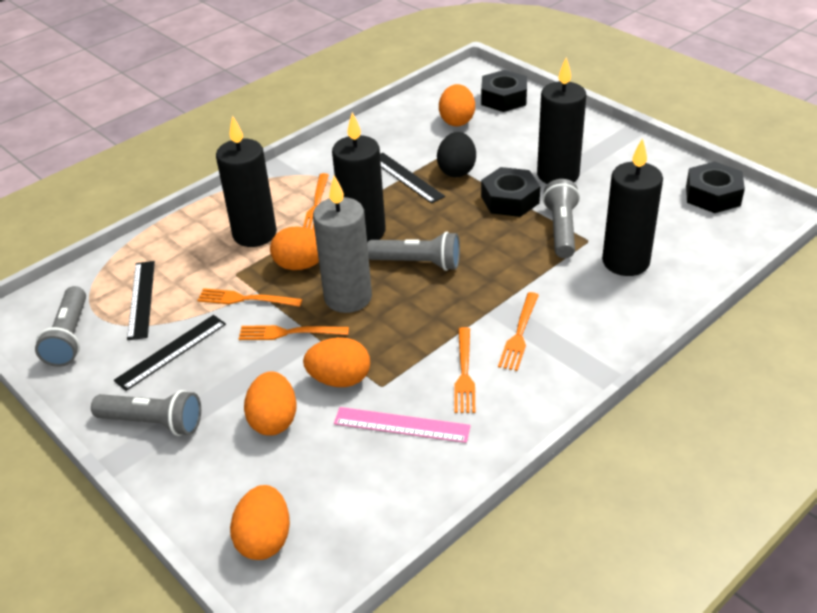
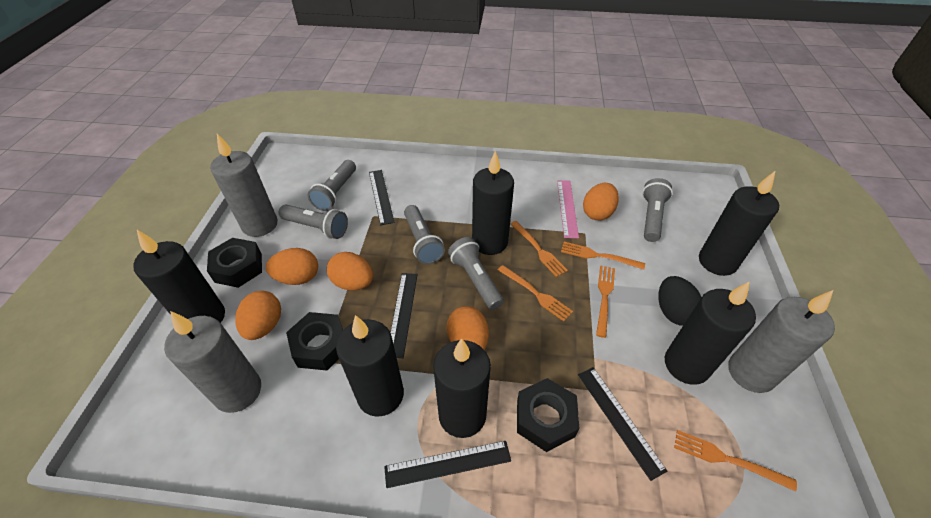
black candle: [216,115,277,247] [332,112,386,242] [537,57,586,184] [602,138,663,276] = 4 -> [133,230,225,323] [336,315,404,417] [433,338,491,438] [472,151,514,255] [665,281,756,385] [699,170,779,276] = 6
black ruler: [114,315,226,391] [127,261,155,340] [380,153,445,204] = 3 -> [369,170,395,225] [384,441,511,488] [390,273,418,358] [578,367,667,481] = 4
grey candle: [313,175,372,313] = 1 -> [164,311,261,413] [210,134,278,237] [728,290,835,393] = 3
grey flashlight: [35,286,86,367] [91,390,201,436] [367,232,460,271] [543,179,580,258] = 4 -> [279,204,348,239] [307,160,356,211] [404,205,445,264] [448,237,504,310] [642,178,673,242] = 5

